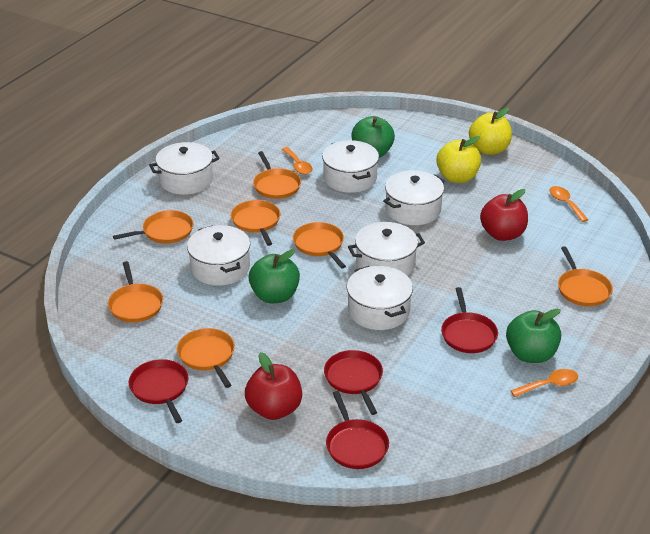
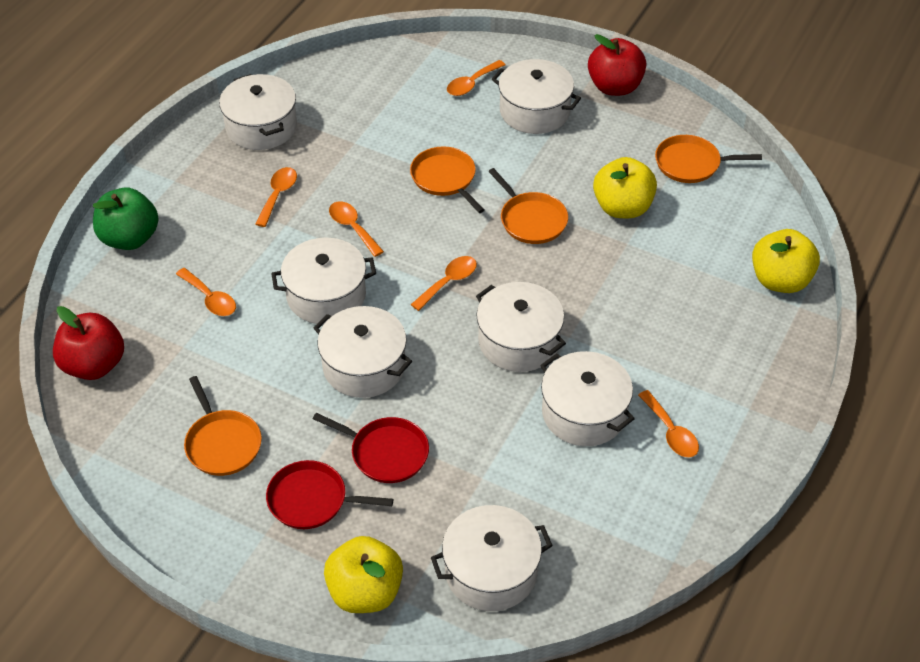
green apple: [249,249,300,303] [351,116,395,158] [506,309,561,363] = 3 -> [93,187,159,250] = 1
orange pan: [108,261,163,322] [113,210,193,244] [177,328,235,388] [231,200,280,246] [253,151,301,199] [293,222,346,269] [558,246,613,307] = 7 -> [184,376,262,476] [410,146,485,213] [488,168,568,244] [655,135,762,183] = 4
orange spoon: [281,147,313,175] [510,369,578,397] [549,186,589,222] = 3 -> [176,268,236,316] [255,167,297,227] [329,201,384,257] [411,256,477,311] [447,60,505,96] [638,390,699,457] = 6
red pan: [129,359,189,423] [324,350,383,415] [326,391,389,469] [441,287,498,353] = 4 -> [266,460,393,529] [313,413,429,483] = 2
white pot: [149,142,220,195] [187,225,250,286] [322,140,379,193] [347,266,413,330] [348,222,425,276] [383,170,445,225] = 6 -> [219,74,297,150] [271,237,376,324] [313,306,412,398] [431,505,553,611] [476,282,566,372] [492,59,581,134] [540,351,635,446] = 7
yellow apple: [436,136,481,183] [469,107,512,155] = 2 -> [324,536,403,613] [593,157,657,218] [752,229,820,293] = 3

